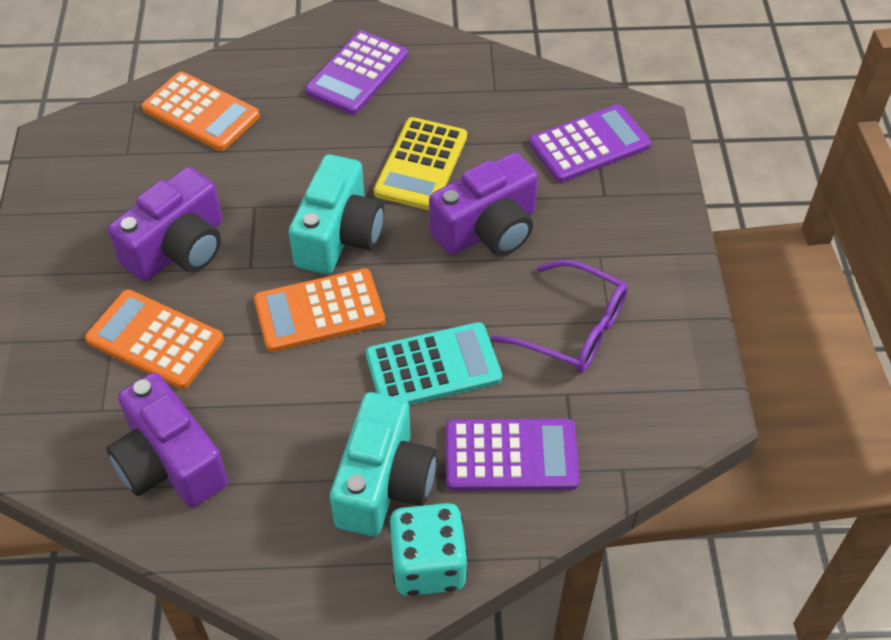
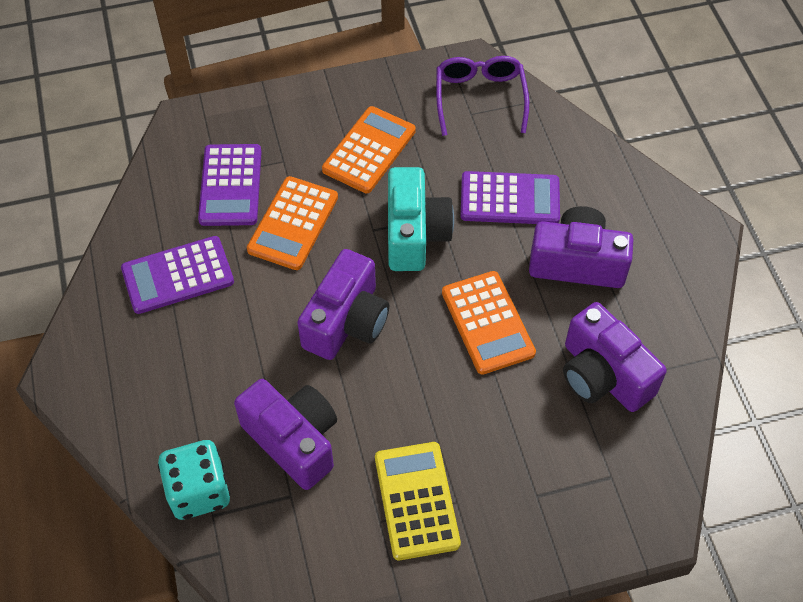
purple camera: [107,372,228,507] [108,167,222,282] [429,153,538,256] = 3 -> [234,379,337,490] [297,249,389,360] [529,206,634,288] [563,302,667,412] = 4
turquoise calculator: [366,322,502,405] = 1 -> none = 0
turquoise camera: [289,154,384,274] [330,392,437,536] = 2 -> [388,167,454,271] = 1

